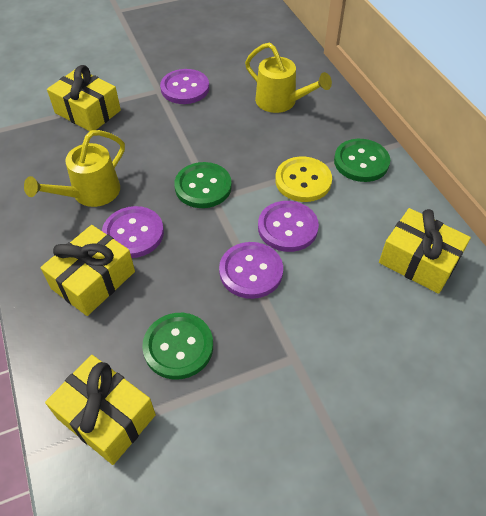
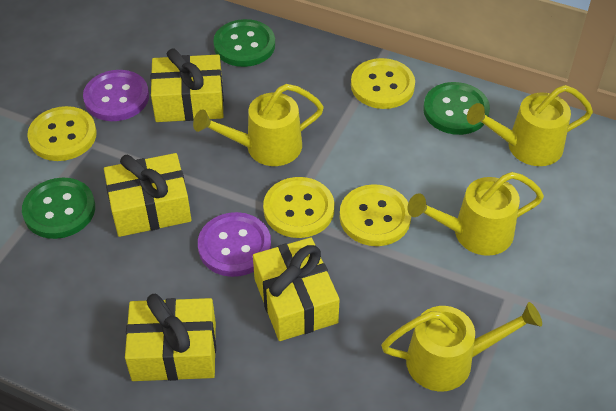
purple button: [102,206,164,258] [160,69,209,104] [219,242,283,299] [258,201,319,252] = 4 -> [83,70,149,121] [198,212,271,277] = 2
yellow button: [275,156,332,202] = 1 -> [27,106,97,161] [263,177,334,238] [340,184,411,246] [351,58,415,109] = 4
yellow watering can: [24,130,125,207] [245,42,332,113] = 2 -> [193,84,324,166] [381,302,542,391] [408,172,544,256] [467,85,593,166] = 4

